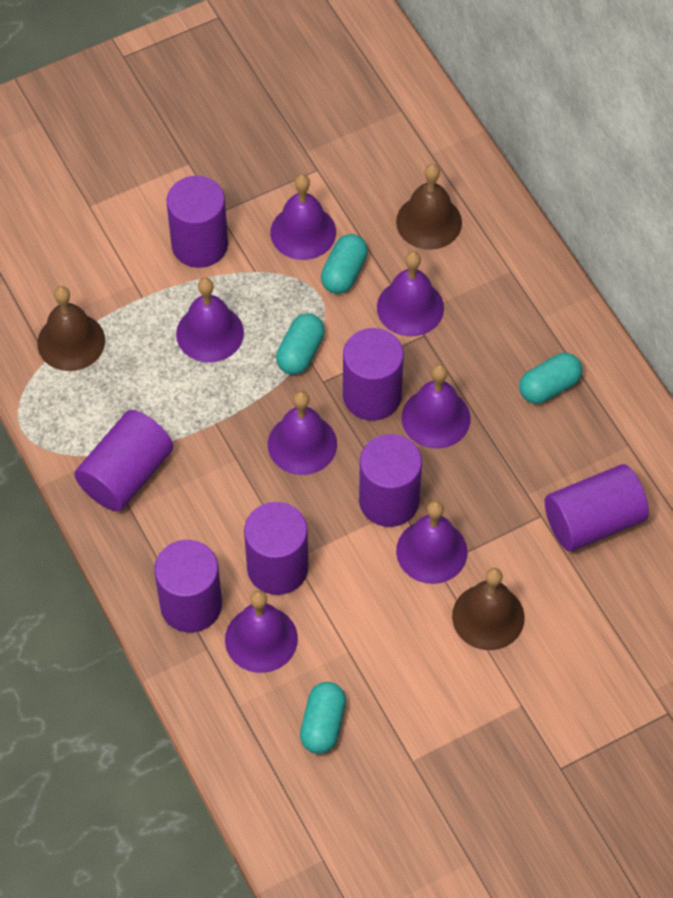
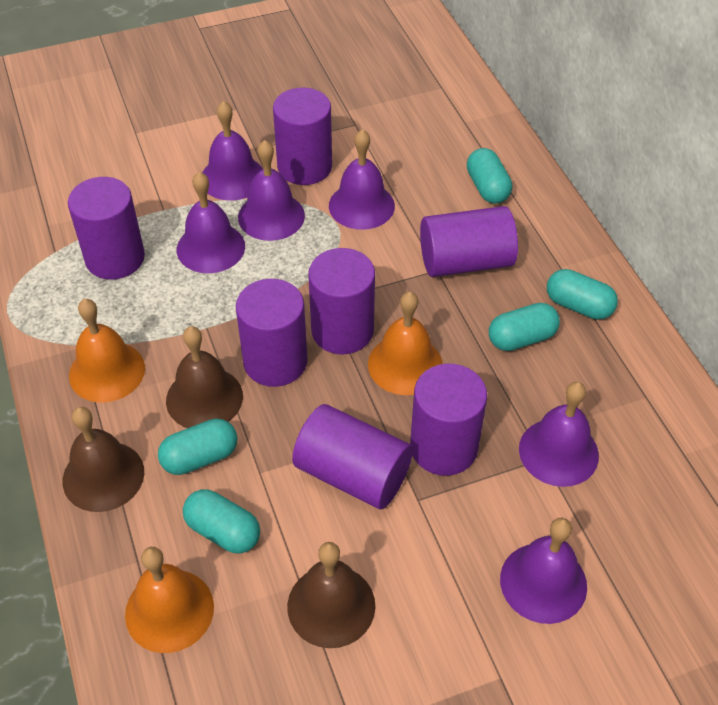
orange bell: none = 0 -> [69,299,145,403] [125,547,214,653] [368,292,442,395] = 3
purple bell: [176,277,244,363] [225,591,298,673] [268,391,337,475] [270,174,336,260] [377,251,444,337] [396,501,468,584] [401,364,471,449] = 7 -> [177,172,245,273] [202,101,263,201] [238,140,305,241] [329,129,395,230] [500,518,587,624] [519,382,599,487] = 6
turquoise capsule: [276,313,325,375] [300,682,346,754] [321,234,368,294] [519,353,583,404] = 4 -> [158,419,238,475] [183,489,260,554] [467,148,512,204] [489,303,560,351] [547,269,618,320] = 5

